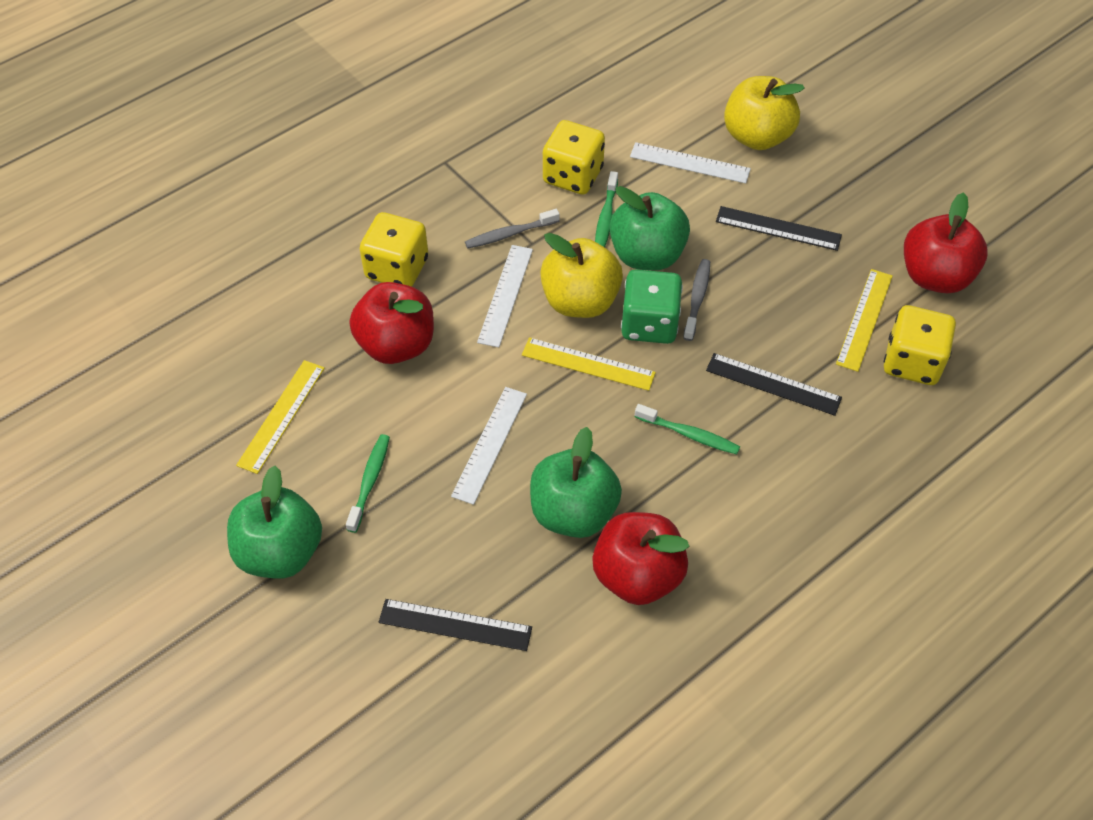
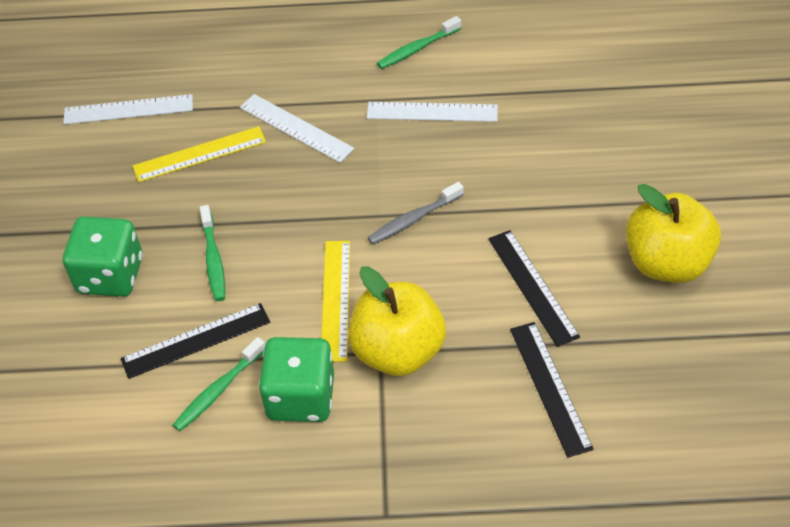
green apple: [227,466,322,579] [530,427,622,538] [610,186,690,271] = 3 -> none = 0
green dice: [621,270,683,344] = 1 -> [63,216,143,297] [259,337,334,422] = 2
grey toothbrush: [465,209,560,249] [683,259,710,341] = 2 -> [368,182,464,245] = 1
red apple: [349,282,434,364] [592,512,690,605] [904,192,988,293] = 3 -> none = 0
yellow dice: [360,212,428,287] [543,120,605,195] [884,305,956,385] = 3 -> none = 0
yellow ruler: [236,360,325,474] [522,337,656,391] [836,269,893,372] = 3 -> [133,126,266,182] [321,241,350,362] = 2

